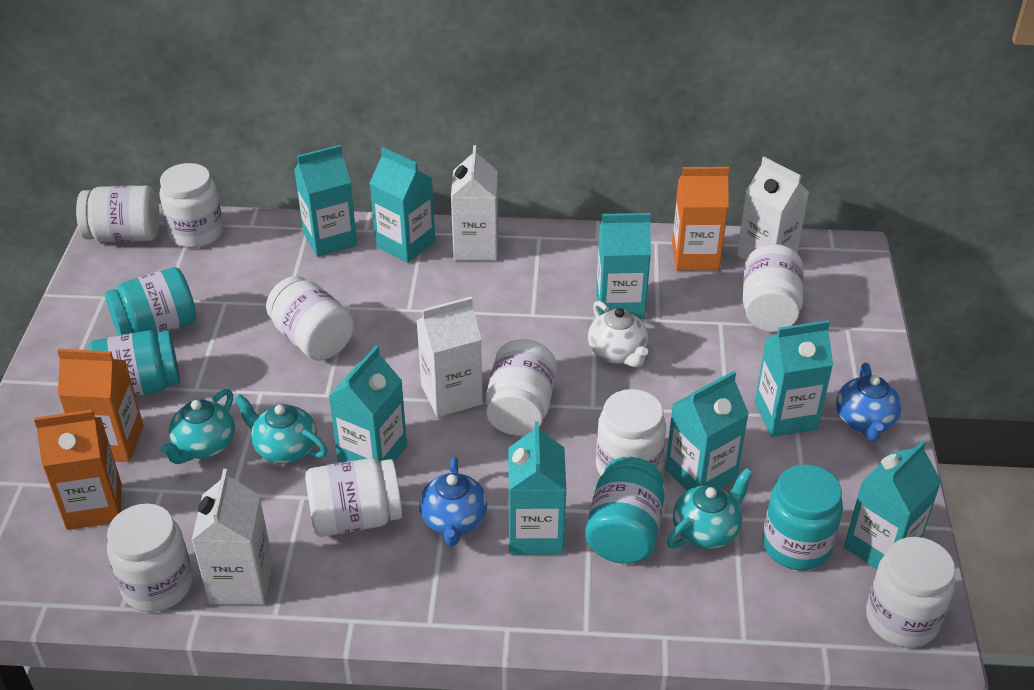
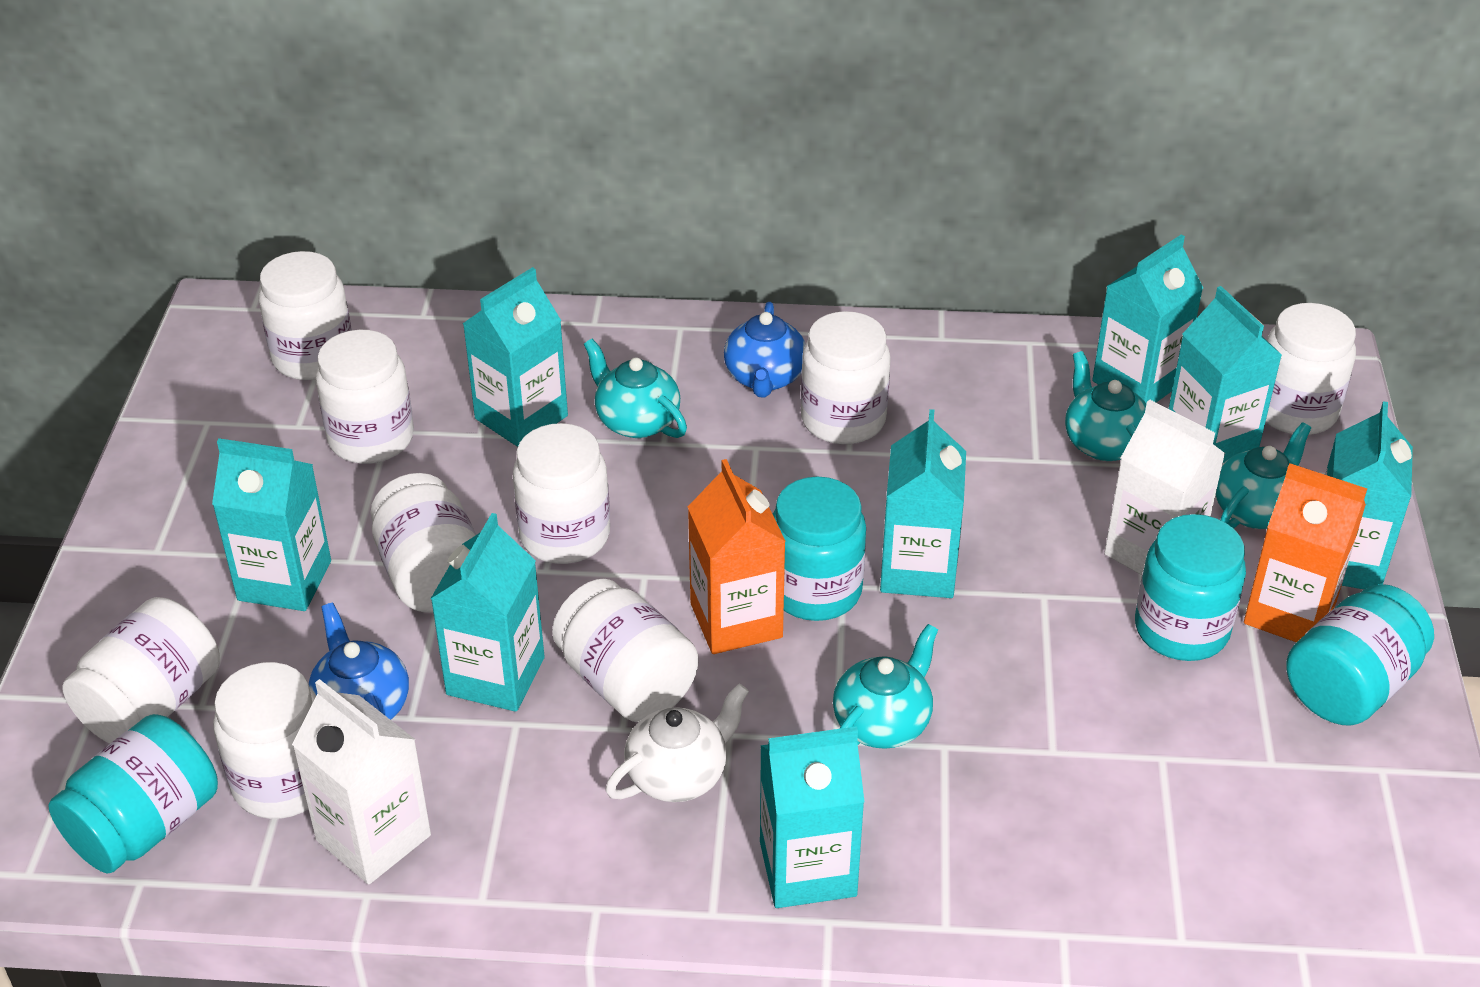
orange carton: [34,409,121,530] [57,349,144,462] [672,167,729,270] = 3 -> [688,459,786,654] [1244,463,1367,642] = 2
turquoise teapot: [161,389,235,464] [234,394,328,464] [667,468,753,549] = 3 -> [584,339,687,438] [833,624,938,749] [1065,351,1146,461] [1216,422,1311,529] = 4
white carton: [191,469,273,605] [417,297,483,417] [451,145,498,261] [737,157,809,260] = 4 -> [292,679,431,884] [1104,399,1226,575] = 2

